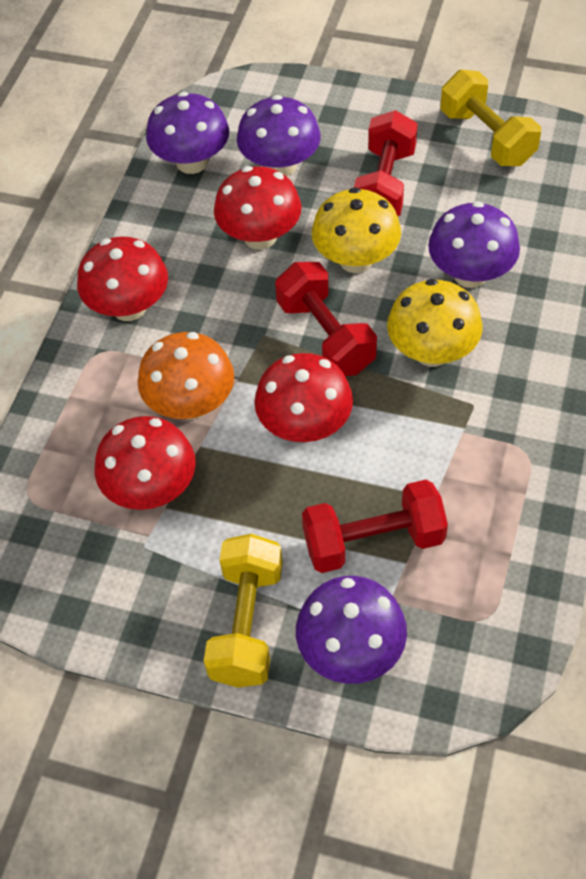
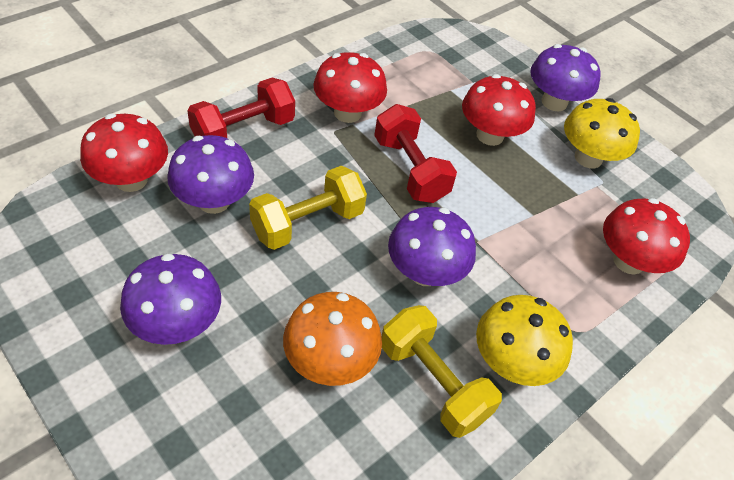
red dumbbell: [275,262,377,376] [302,480,448,573] [354,110,418,216] = 3 -> [187,78,295,138] [374,104,457,203] = 2

